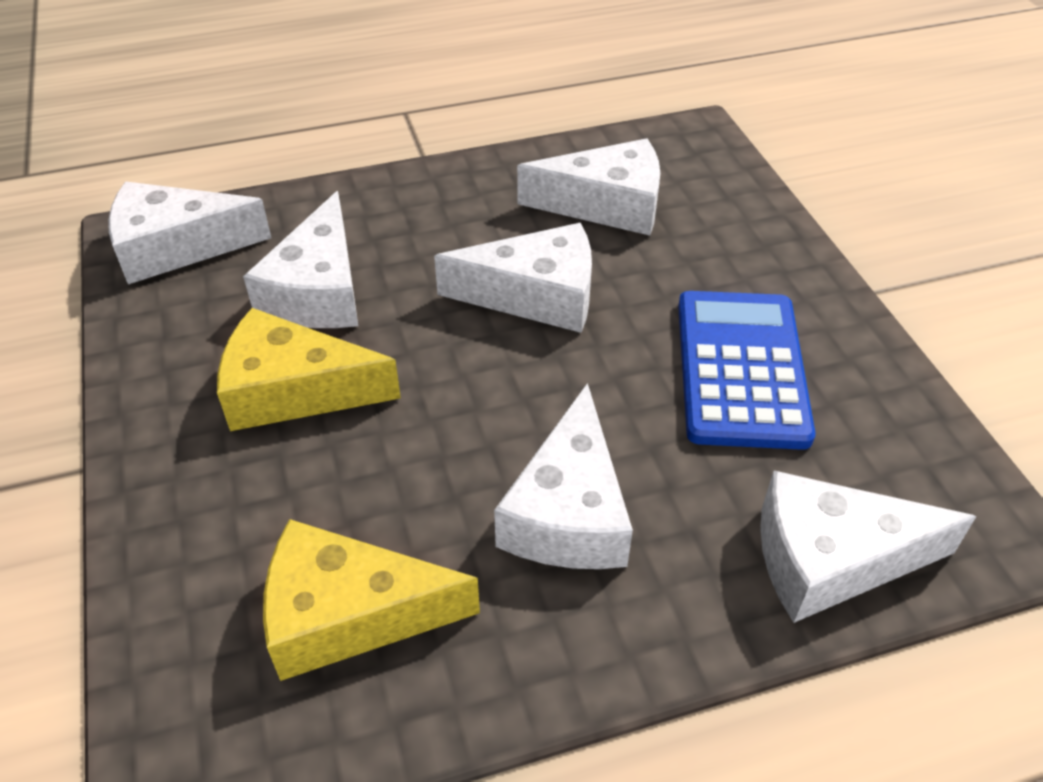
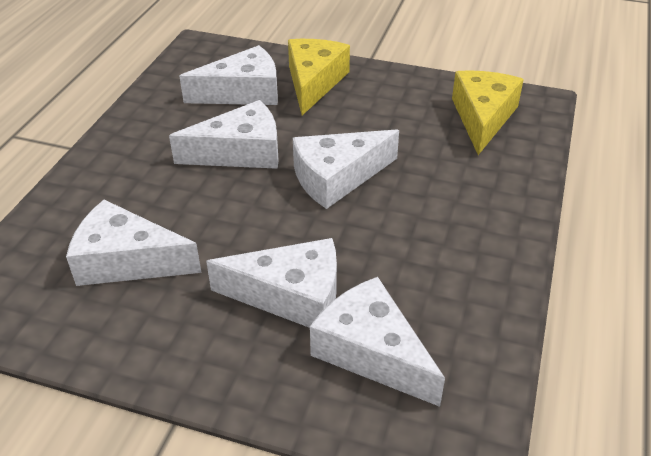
blue calculator: [678,291,816,450] = 1 -> none = 0

